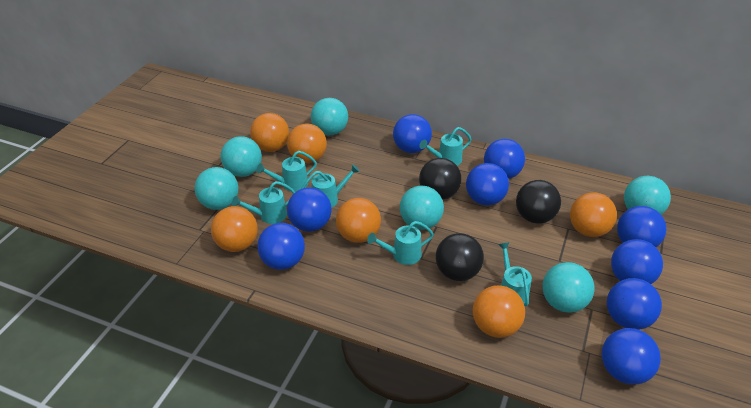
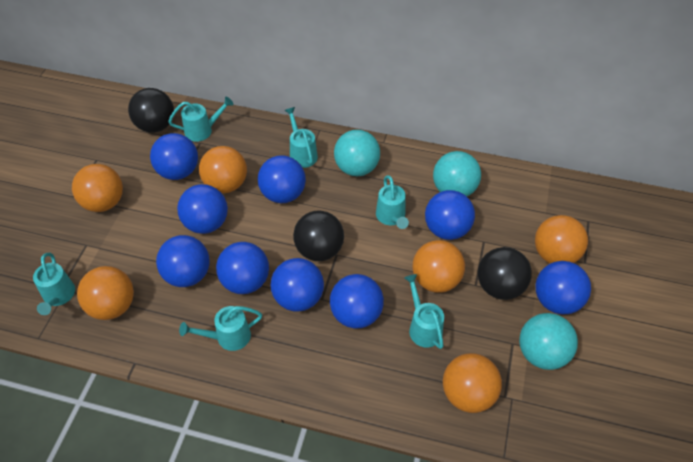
turquoise ball: [194,167,238,210] [221,136,262,177] [311,98,348,135] [400,185,444,230] [542,262,595,313] [624,176,671,215] = 6 -> [334,130,380,176] [433,151,481,196] [519,313,578,370] = 3

